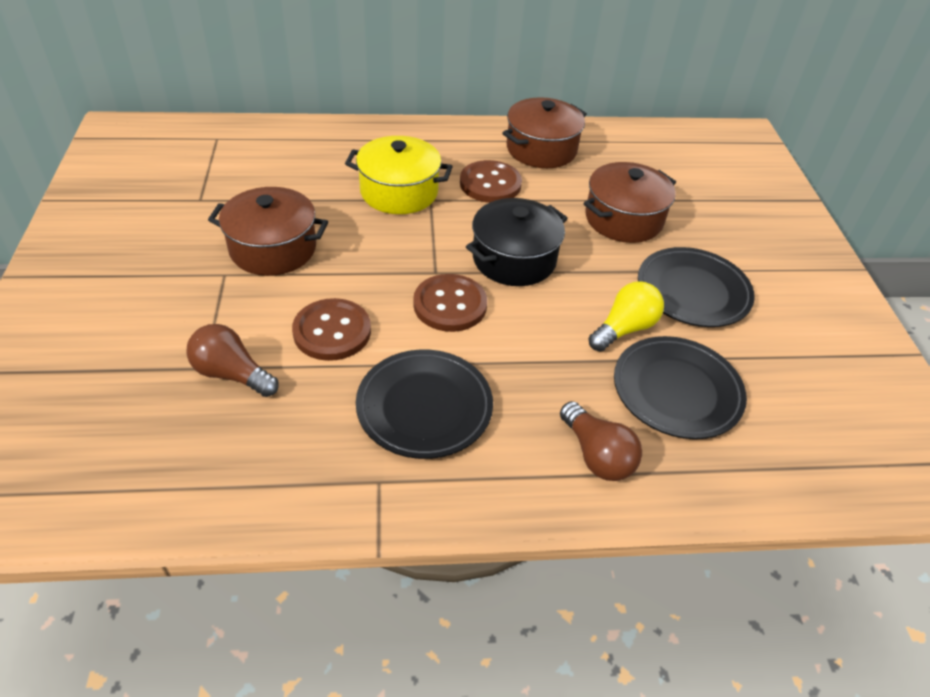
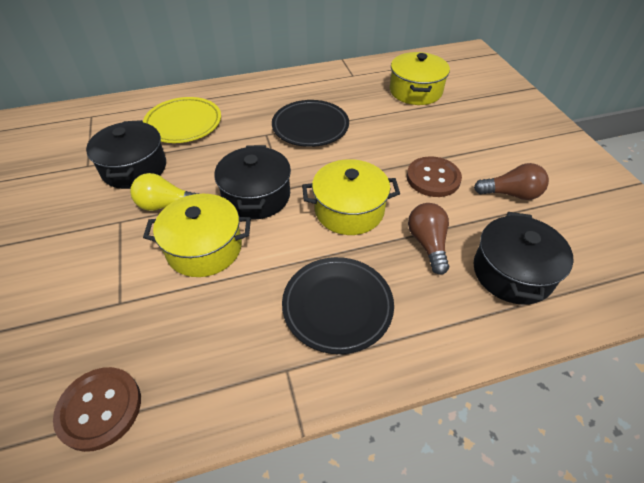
black plate: [356,349,493,459] [614,336,747,439] [638,247,755,327] = 3 -> [272,100,349,147] [282,257,394,354] = 2
black pot: [466,198,568,286] = 1 -> [86,120,166,189] [214,145,291,220] [473,212,574,305] = 3
brown button: [292,298,371,361] [413,274,487,332] [460,160,522,203] = 3 -> [53,367,141,452] [407,156,462,197] = 2
brown pot: [208,187,328,276] [503,97,587,168] [584,162,676,243] = 3 -> none = 0
yellow plate: none = 0 -> [143,97,221,143] = 1
yellow pot: [345,136,453,214] = 1 -> [143,194,251,277] [302,159,400,235] [390,52,450,105] = 3

